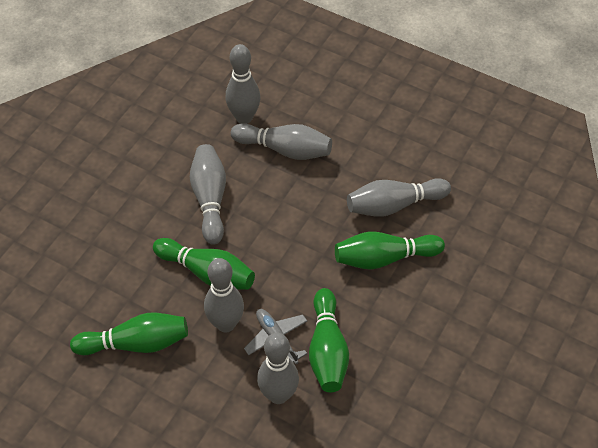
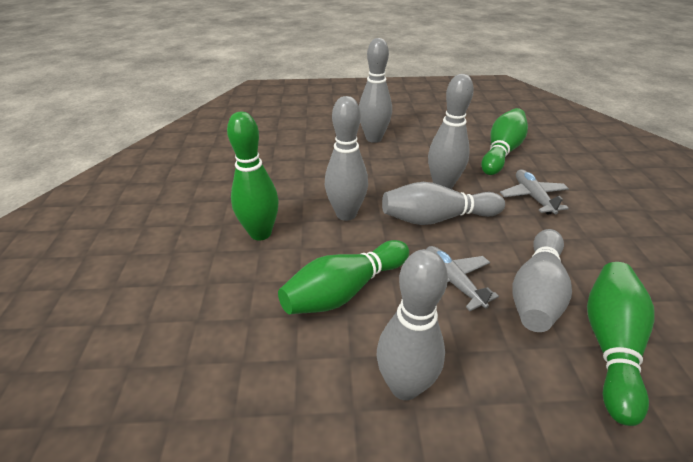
grey plane: [244,309,307,364] = 1 -> [427,246,499,311] [500,170,569,215] = 2

